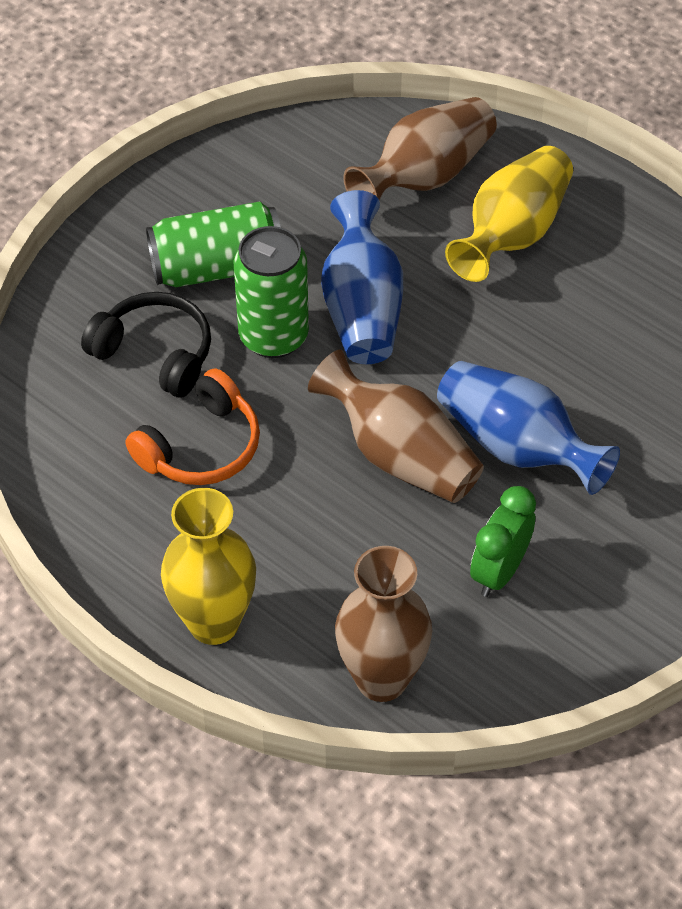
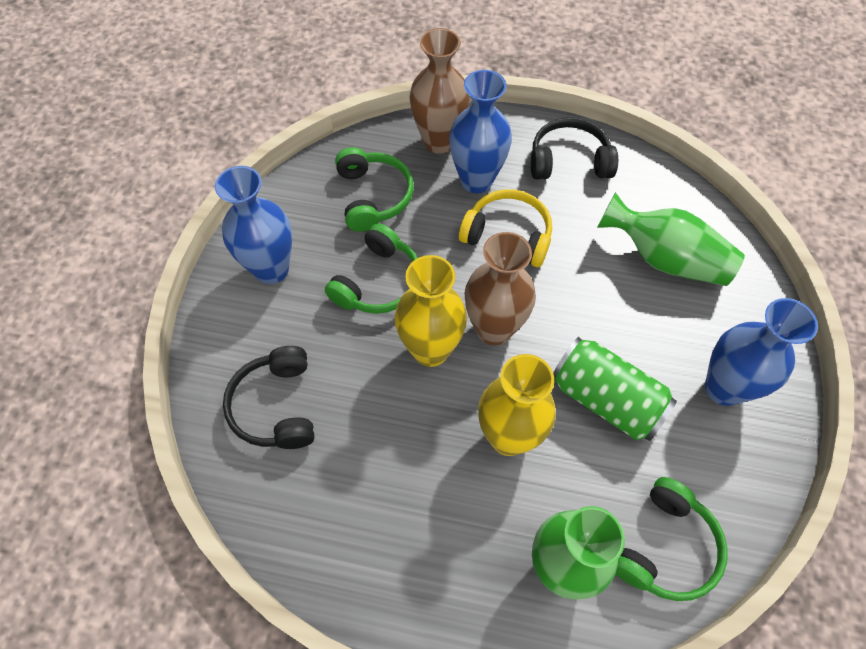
black headphones: [81,292,211,398] = 1 -> [223,346,315,449] [531,117,618,180] = 2
blue vase: [321,190,403,364] [437,361,620,495] = 2 -> [215,166,292,284] [449,70,512,193] [705,298,818,406] = 3
brown vase: [308,349,484,503] [335,546,432,702] [343,97,497,200] = 3 -> [409,28,470,154] [464,232,536,346] = 2
green can: [146,202,281,287] [234,226,309,358] = 2 -> [553,337,677,441] = 1
green clock: [470,486,536,597] = 1 -> none = 0
green headphones: none = 0 -> [325,223,418,314] [335,147,414,232] [616,477,728,601] = 3
green vase: none = 0 -> [532,506,625,599] [597,192,745,286] = 2
orange headphones: [126,368,260,485] = 1 -> none = 0
yellow headphones: none = 0 -> [459,189,552,267] = 1

